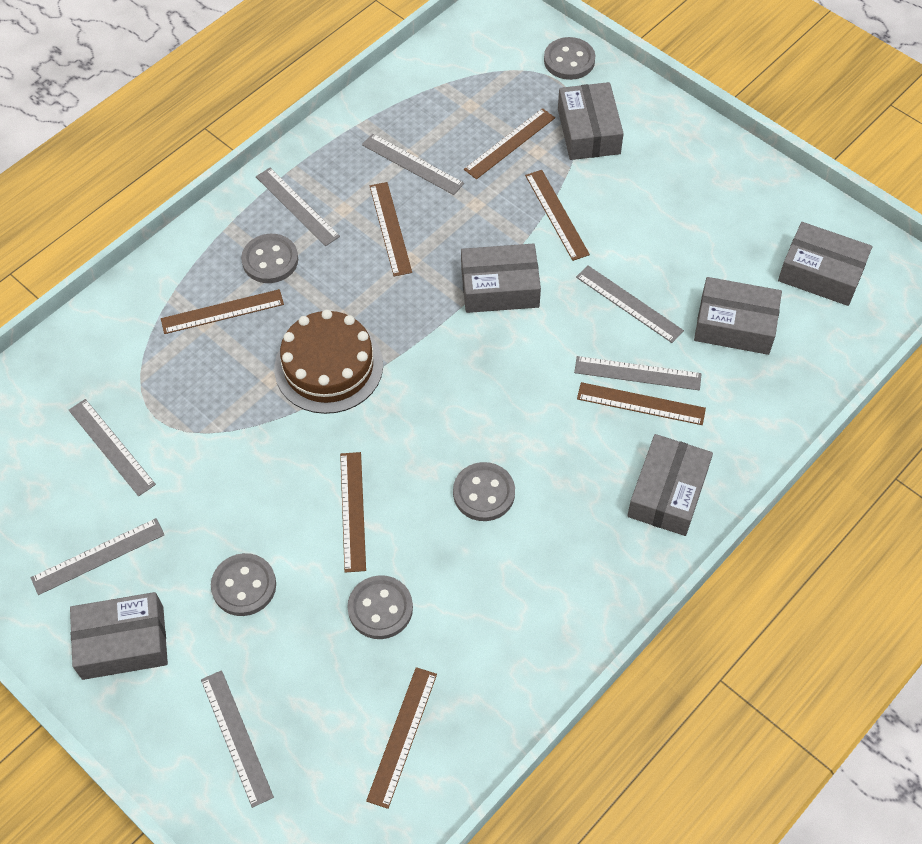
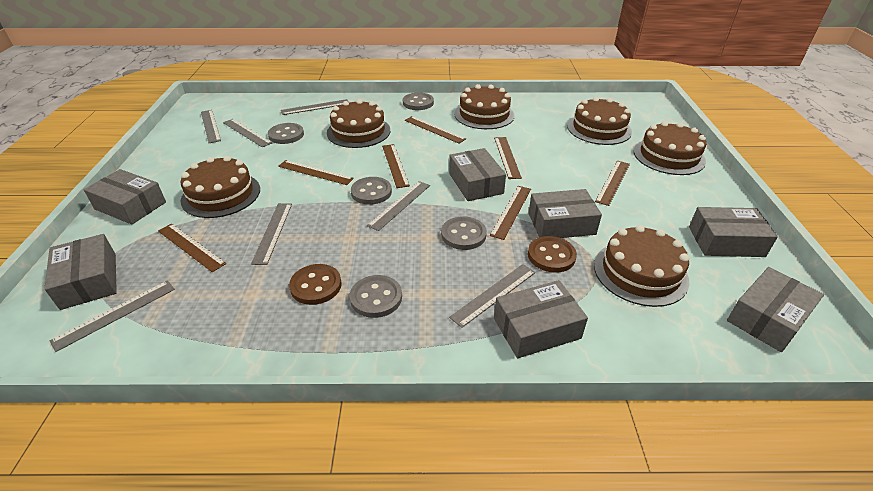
brown button: none = 0 -> [289,264,342,305] [528,236,577,273] = 2
brown cake: [274,309,383,414] = 1 -> [181,156,260,218] [327,99,390,148] [454,84,515,129] [567,97,632,145] [594,225,689,307] [634,121,706,175] = 6
grey box: [70,592,168,680] [461,244,541,313] [558,82,624,160] [627,434,713,536] [694,277,782,355] [778,222,872,306] = 6 -> [44,234,117,310] [84,169,166,224] [449,148,506,201] [494,280,588,358] [528,189,602,238] [689,207,778,257] [727,267,824,352] = 7

